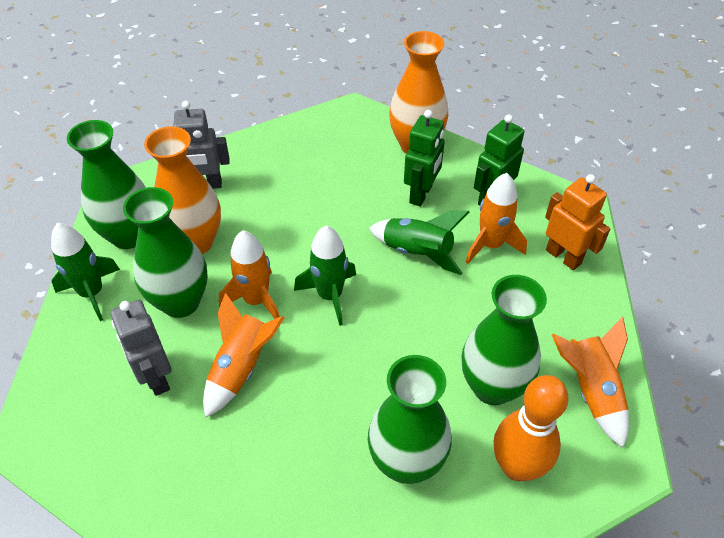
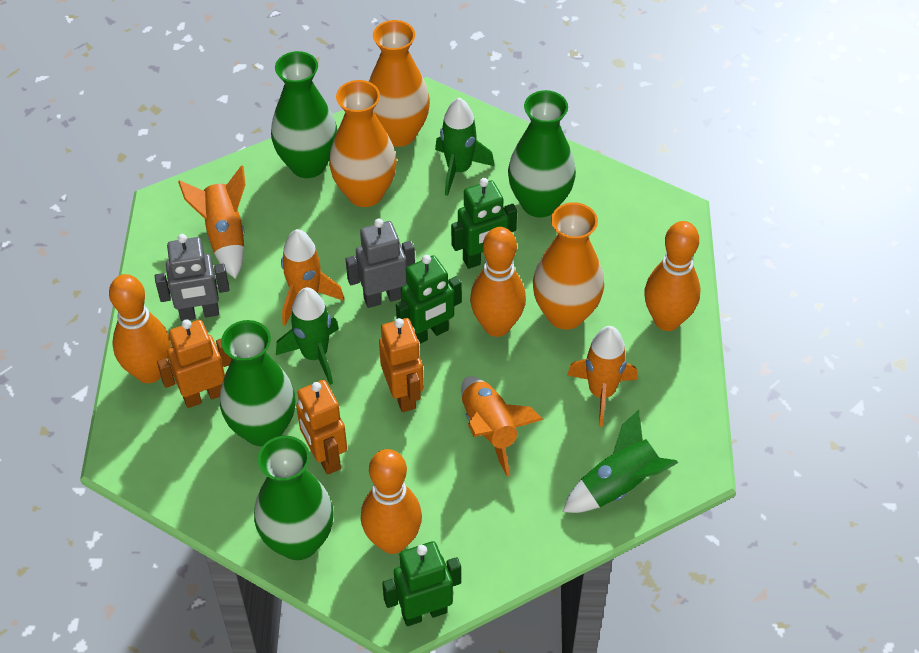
green robot: [404,110,445,207] [474,114,524,206] = 2 -> [382,541,461,626] [396,255,462,344] [451,178,517,269] = 3
orange bowling pin: [494,375,569,481] = 1 -> [109,274,171,383] [361,449,422,554] [470,227,526,337] [644,221,700,331] = 4
orange robot: [545,174,610,270] = 1 -> [157,319,232,408] [296,380,347,475] [379,318,424,412] = 3
orange vase: [144,126,221,254] [389,31,448,154] = 2 -> [329,80,397,207] [369,20,430,147] [533,202,604,329] = 3

